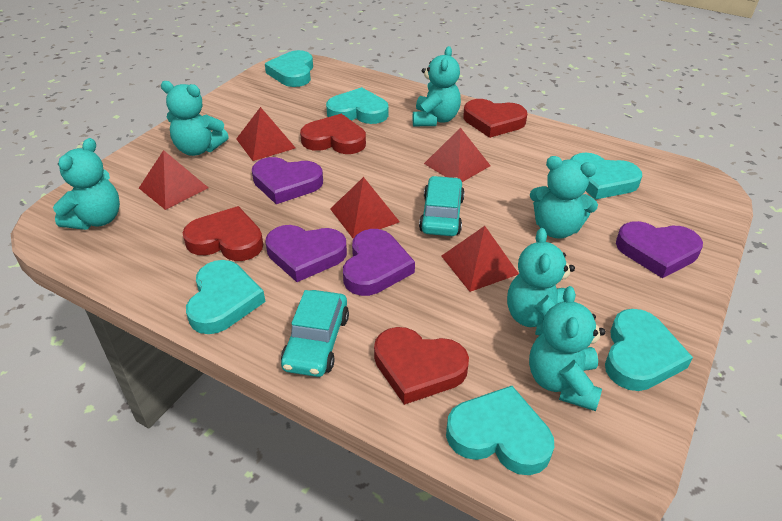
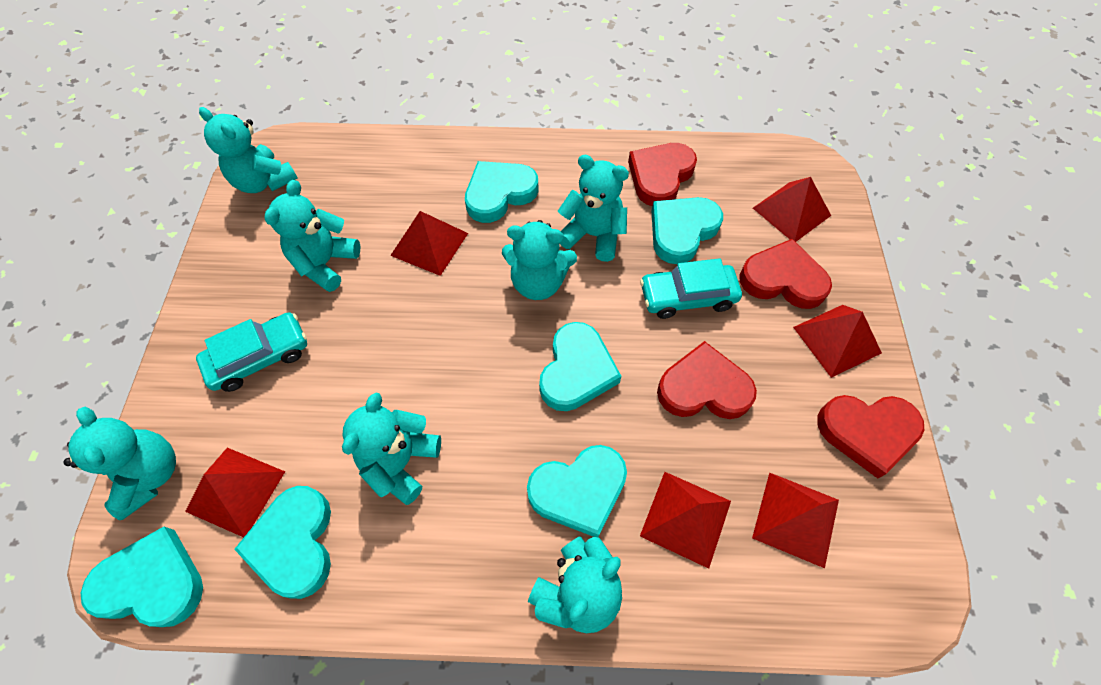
purple heart: [252,157,323,204] [265,225,347,282] [343,229,415,296] [616,221,703,278] = 4 -> none = 0
red pyramid: [139,150,209,210] [236,107,296,161] [330,177,400,238] [424,127,491,182] [441,226,519,292] = 5 -> [185,448,285,537] [390,211,468,276] [640,472,731,569] [752,472,839,568] [753,177,831,242] [793,305,882,378] = 6
turquoise teddy bear: [53,138,120,230] [161,81,229,156] [413,46,461,126] [507,228,575,336] [529,286,606,411] [530,156,598,239] = 6 -> [63,407,176,520] [199,107,298,193] [265,180,360,292] [342,392,441,505] [502,220,577,300] [528,536,622,633] [558,155,629,262] = 7

